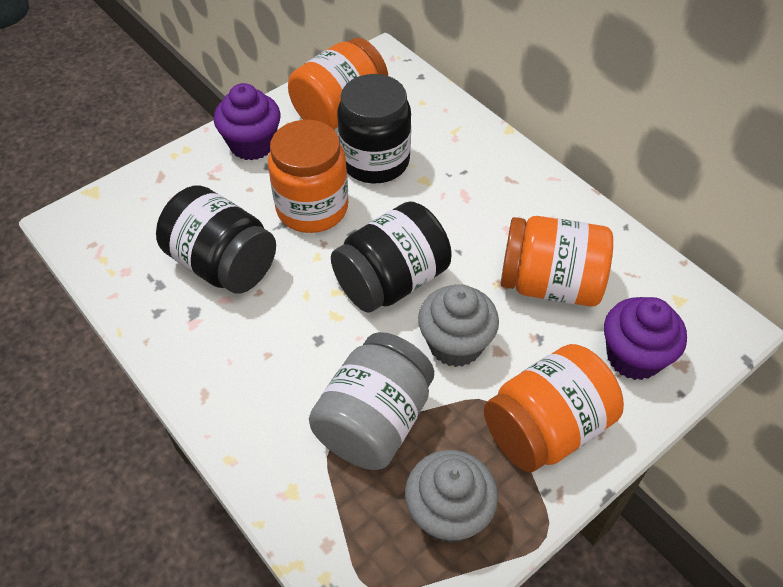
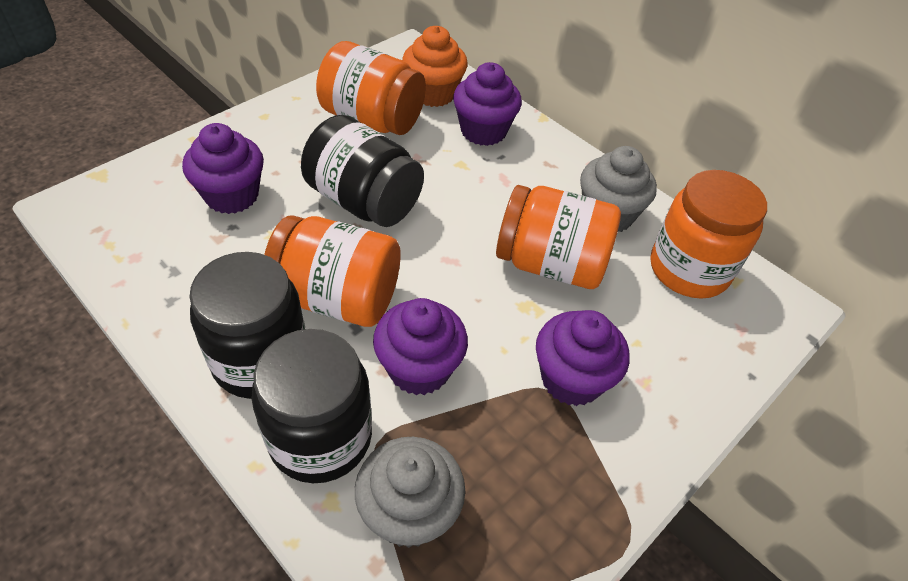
grey jar: [309,332,434,470] = 1 -> none = 0
orange cupcake: none = 0 -> [402,26,468,107] = 1
purple cupcake: [214,83,281,161] [604,297,687,380] = 2 -> [182,123,264,214] [373,298,468,395] [453,62,522,146] [536,310,630,406] = 4

